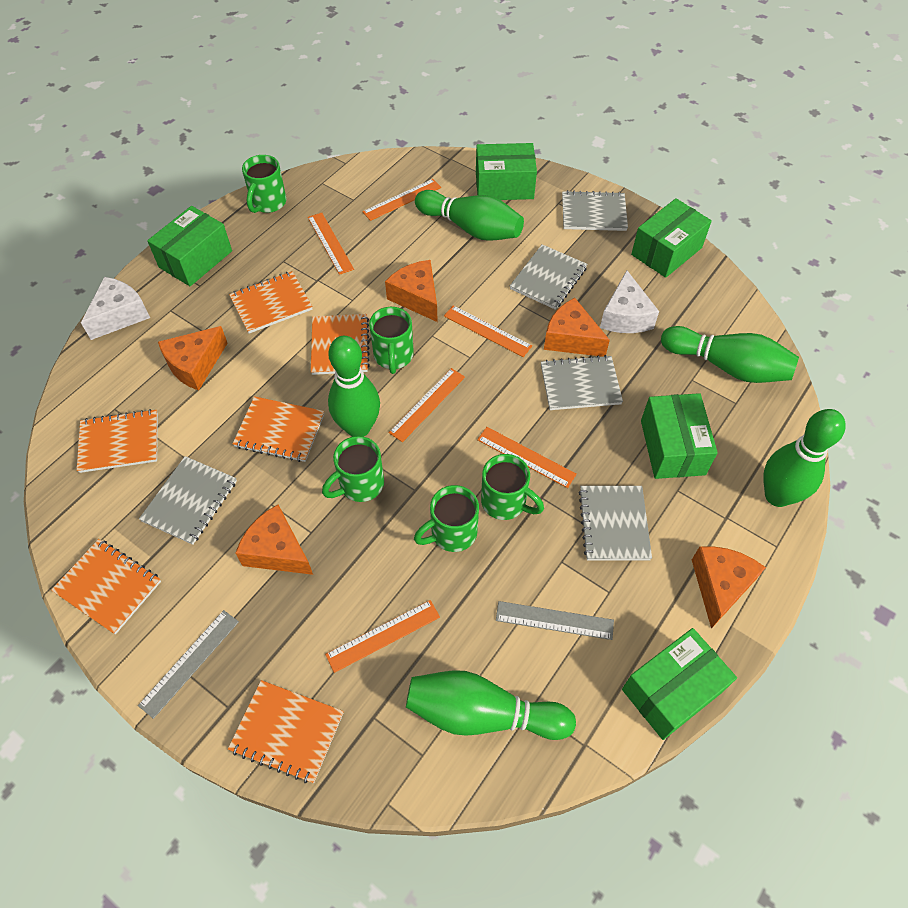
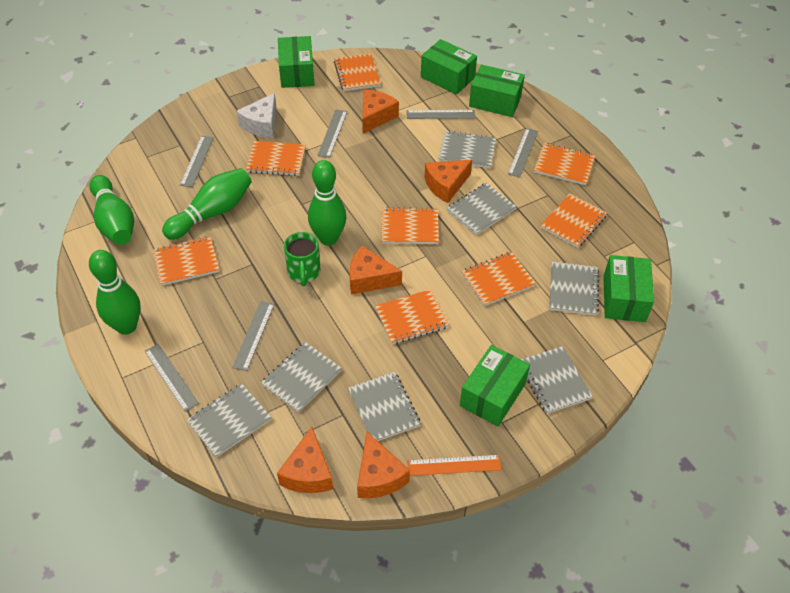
green bowling pin: [328,336,380,437] [406,670,576,740] [415,190,524,241] [661,326,799,383] [763,409,846,507] = 5 -> [89,175,134,245] [89,250,141,335] [162,168,252,240] [308,160,346,246] = 4
green mug: [242,155,286,213] [322,436,384,502] [369,307,414,374] [414,485,479,552] [481,454,544,520] = 5 -> [284,232,320,286] = 1
grey notebook: [139,456,237,545] [510,244,587,310] [541,355,623,410] [562,190,628,231] [578,486,652,560] = 5 -> [187,383,272,458] [261,342,342,413] [348,372,421,441] [438,130,496,168] [447,183,517,235] [521,346,593,414] [549,262,599,316] = 7
grey ruler: [138,610,239,719] [496,601,614,640] = 2 -> [145,344,199,412] [180,136,214,187] [232,301,274,371] [317,109,347,158] [406,110,475,119] [508,128,538,177] = 6
orange notebook: [51,539,161,634] [77,409,158,473] [228,680,344,783] [229,271,313,334] [233,396,324,462] [311,314,370,375] = 6 -> [153,236,220,286] [246,141,306,176] [334,54,381,91] [375,289,449,344] [382,207,439,244] [461,252,536,306] [534,143,595,185] [541,193,607,248] = 8
orange ruler: [308,213,354,275] [325,600,440,673] [362,179,441,221] [388,368,465,442] [444,305,532,357] [477,427,577,488] = 6 -> [407,455,502,476] = 1
white cheese: [81,277,150,340] [600,270,659,333] = 2 -> [237,93,277,138] = 1

